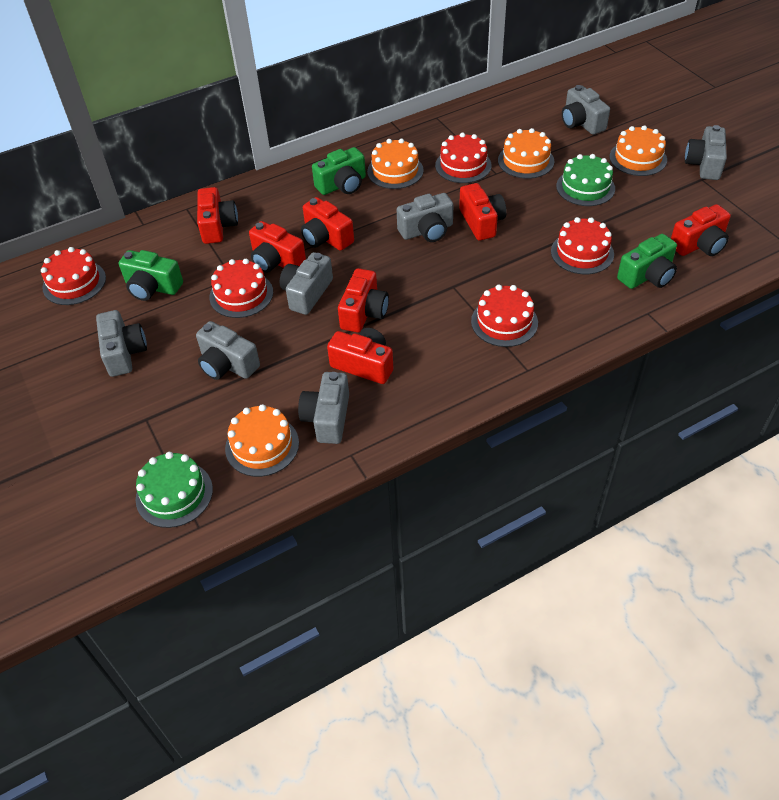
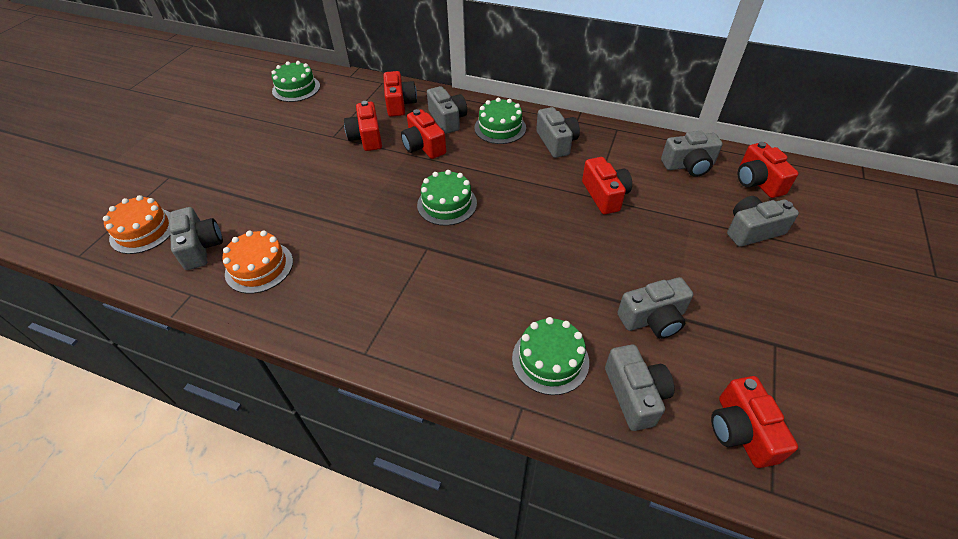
green cake: [136,452,213,528] [556,154,615,206] = 2 -> [271,61,320,102] [417,170,477,226] [474,98,526,144] [512,317,589,395] = 4
green camera: [119,250,183,301] [312,147,366,195] [617,234,677,289] = 3 -> none = 0
orange cake: [225,404,299,477] [367,139,424,189] [498,128,554,179] [609,125,667,176] = 4 -> [103,195,170,254] [222,230,293,294] = 2
red cake: [41,247,106,305] [209,259,273,318] [435,133,491,183] [471,285,538,347] [551,217,614,275] = 5 -> none = 0
red camera: [197,187,238,244] [249,221,306,273] [301,197,354,251] [327,328,393,384] [338,268,389,332] [459,183,507,241] [671,204,731,256] = 7 -> [344,101,382,151] [383,71,417,117] [401,109,446,159] [582,157,632,214] [711,376,798,468] [738,142,799,198] = 6

